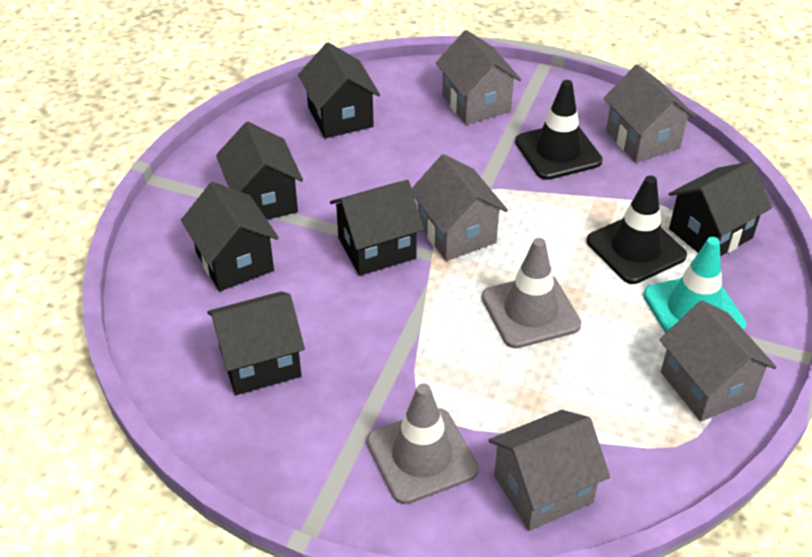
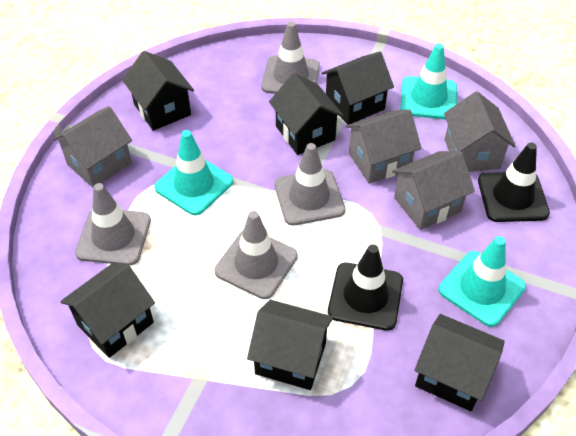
grey house: [412,154,508,261] [436,30,521,125] [489,410,610,531] [604,64,696,163] [659,300,777,421] = 5 -> [53,106,132,188] [346,109,421,184] [392,151,475,230] [444,91,515,172] = 4
grey traffic cone: [367,383,479,504] [482,238,581,348] = 2 -> [75,183,151,265] [214,211,298,299] [261,22,320,94] [275,143,345,226] = 4
turquoise traffic cone: [643,237,746,333] = 1 -> [154,130,233,215] [400,43,457,119] [439,236,526,327] = 3

